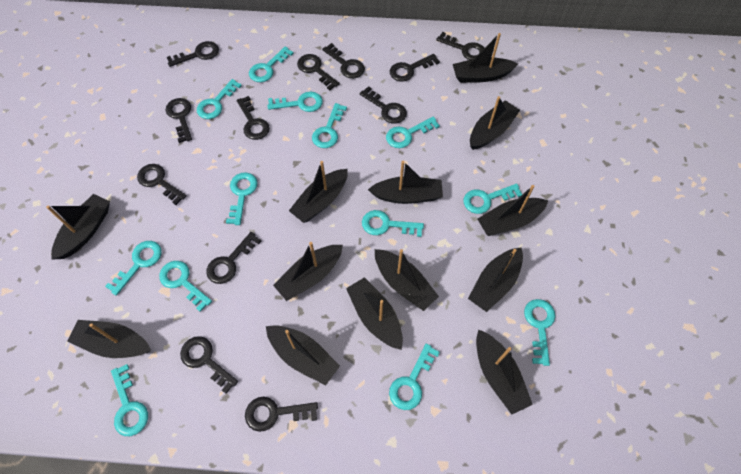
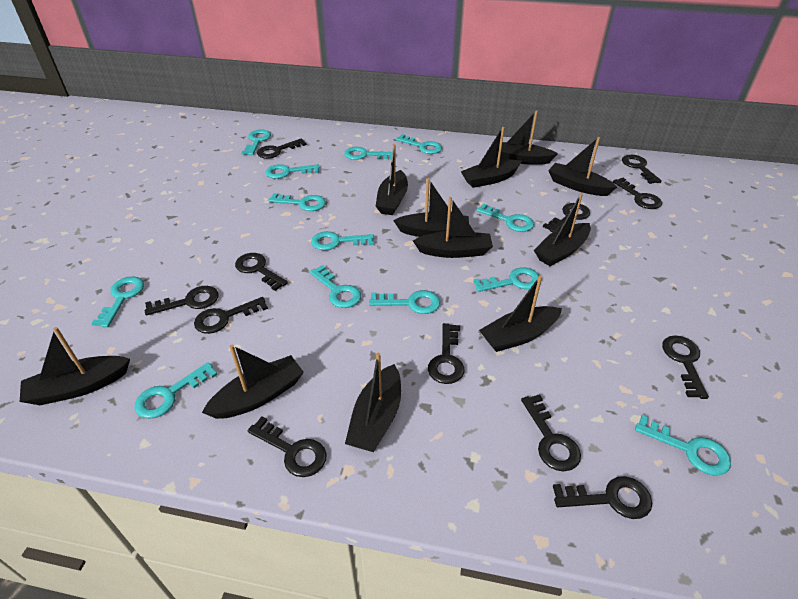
black boat: [46,194,110,259] [67,320,151,358] [266,325,340,385] [273,242,343,301] [289,161,348,223] [346,277,403,350] [368,161,443,204] [375,249,439,311] [453,33,518,83] [468,247,523,312] [470,96,520,150] [476,329,533,415] [478,185,548,236] = 13 -> [20,327,130,405] [202,345,304,419] [345,353,401,452] [376,144,408,215] [393,178,469,237] [413,197,493,258] [461,127,522,188] [479,276,562,352] [500,110,558,165] [534,193,591,266] [548,137,617,196] = 11

